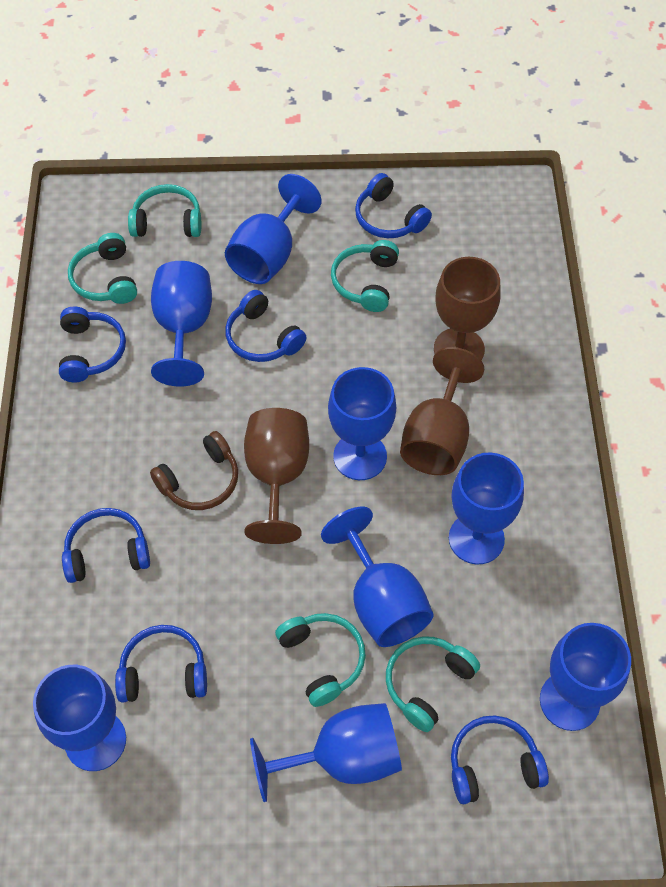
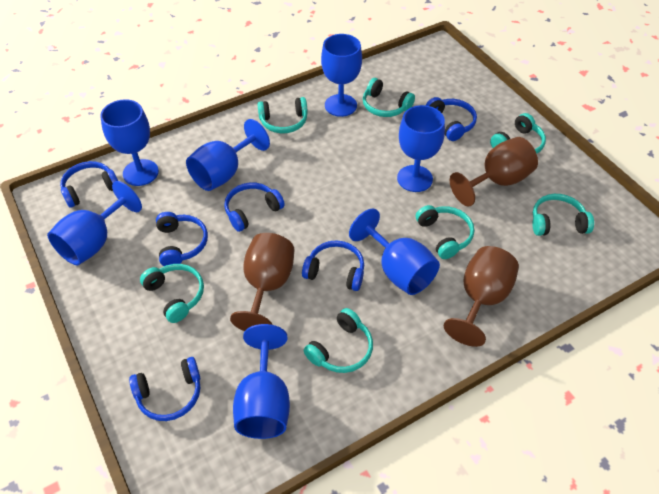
blue goblet: [33,665,126,771] [151,261,212,386] [225,174,322,284] [250,703,402,802] [321,507,434,647] [328,367,396,480] [449,452,524,565] [540,623,631,731] = 8 -> [47,181,142,266] [100,99,159,186] [186,119,270,191] [233,324,290,439] [321,34,362,117] [349,208,440,295] [397,105,445,192] = 7
brown headphones: [150,431,238,510] = 1 -> none = 0
turquoise headphones: [68,233,137,304] [128,184,201,237] [275,613,366,707] [331,240,399,312] [386,636,480,732] = 5 -> [140,264,204,323] [257,97,308,133] [304,308,373,373] [363,78,415,117] [416,205,474,259] [490,113,546,154] [532,194,594,236] = 7

